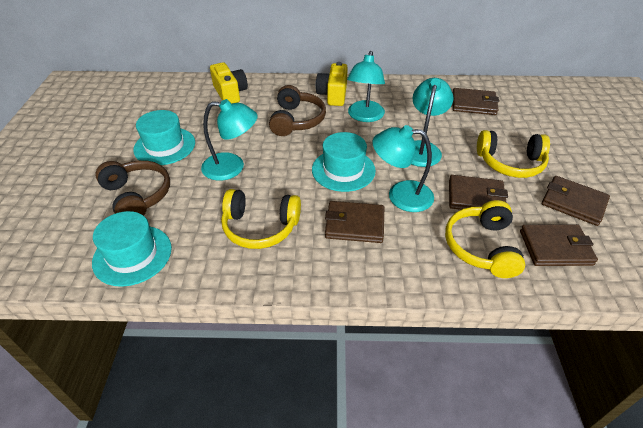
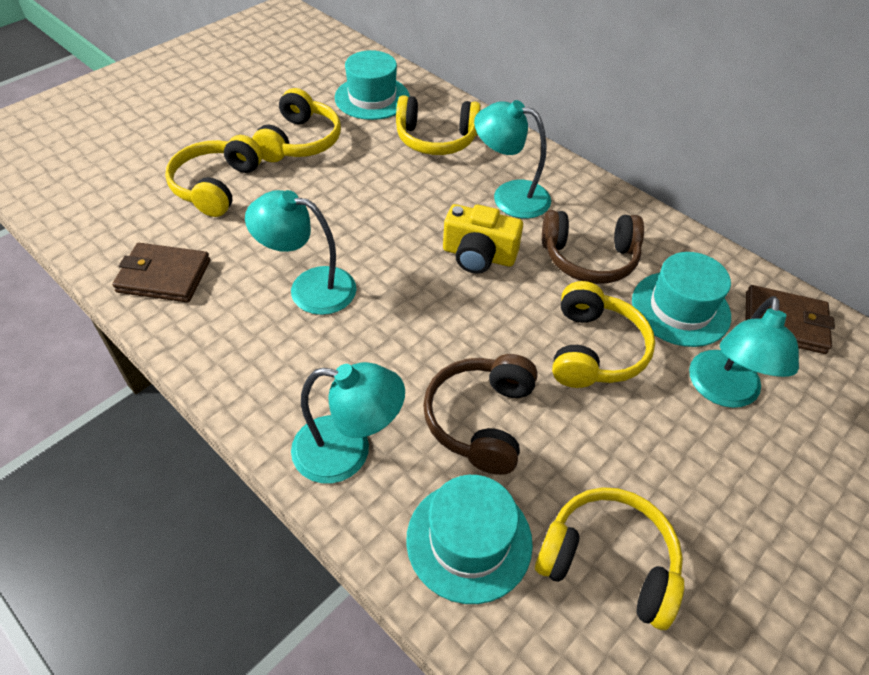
brown wallet: [325,201,384,243] [449,175,508,210] [452,88,499,115] [520,224,598,266] [542,176,610,226] = 5 -> [112,243,210,303] [746,285,835,354] = 2
yellow camera: [210,62,248,104] [316,62,348,106] = 2 -> [443,204,523,274] = 1
yellow headphones: [221,189,301,249] [445,200,525,278] [477,130,550,178] = 3 -> [165,135,263,217] [252,88,341,162] [396,95,481,155] [535,487,684,630] [552,281,655,388] = 5

